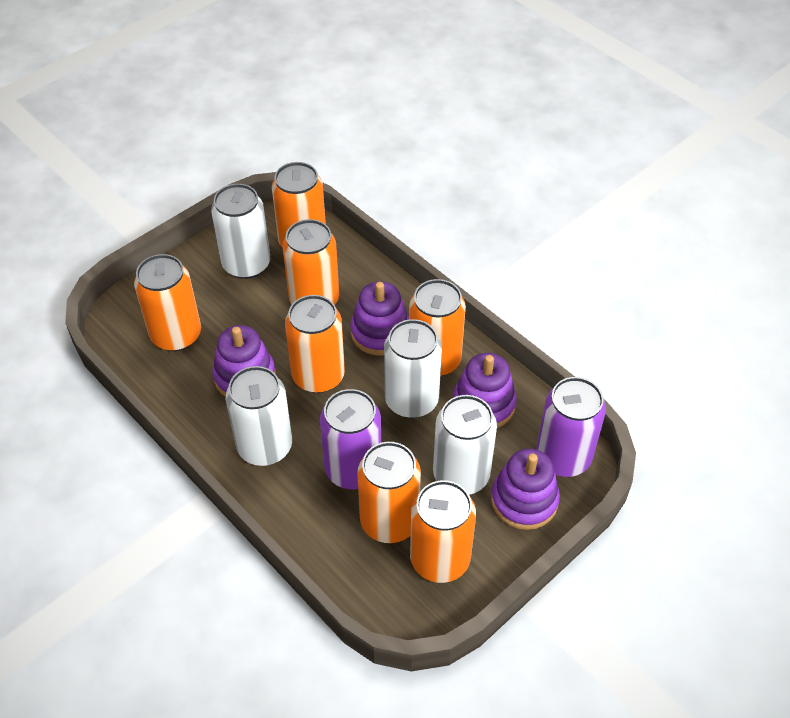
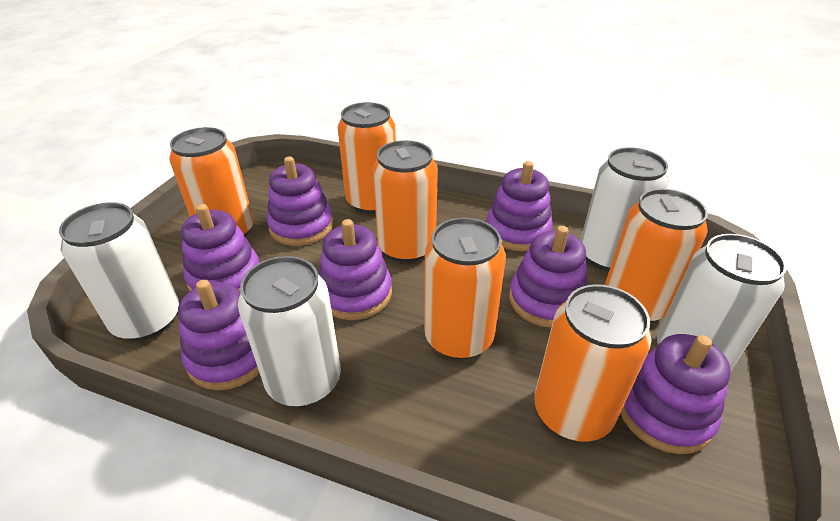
orange can: [134,254,201,351] [272,162,326,248] [282,219,339,305] [285,295,345,393] [357,442,421,543] [409,279,466,376] [410,480,476,583] = 7 -> [169,127,254,237] [338,102,396,214] [373,140,438,263] [424,218,506,359] [534,284,651,442] [605,189,708,322] = 6
purple can: [320,389,381,489] [536,377,606,477] = 2 -> none = 0
purple stacking toy: [213,325,276,397] [350,281,409,356] [453,353,517,428] [491,449,560,530] = 4 -> [178,280,260,390] [181,204,259,292] [267,156,333,246] [318,219,392,320] [487,161,553,251] [509,226,587,328] [620,334,731,454] = 7

